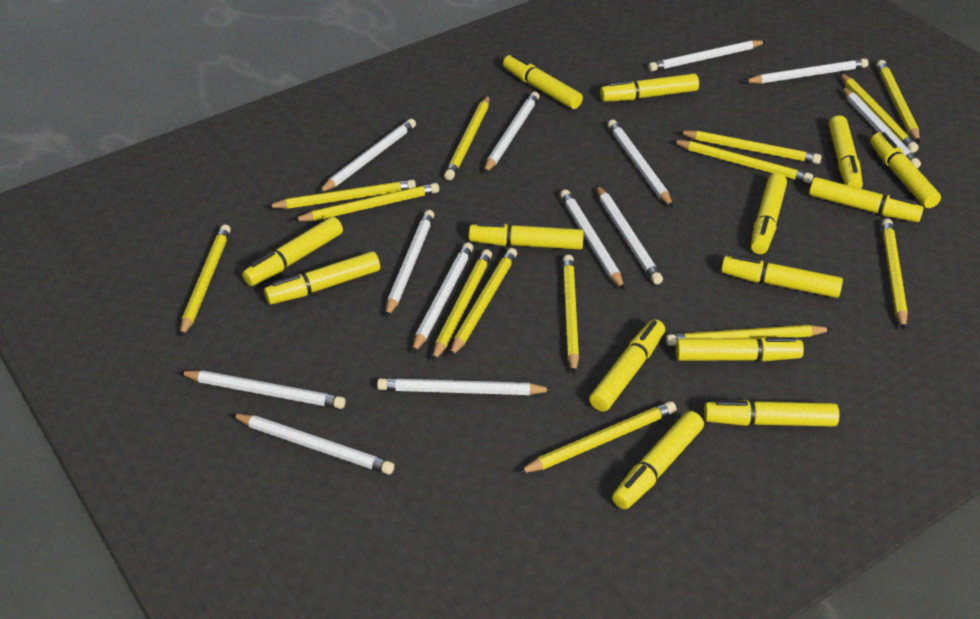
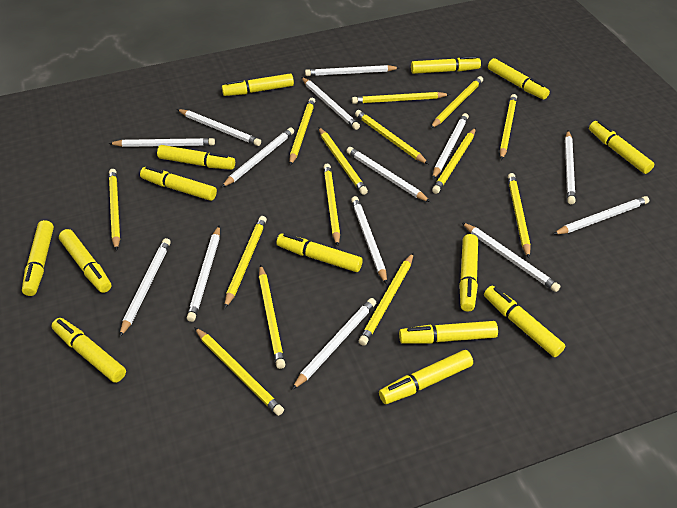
white pencil: [179,370,346,409] [231,414,394,475] [318,119,416,194] [377,378,553,395] [386,210,434,318] [412,242,473,354] [484,92,540,173] [560,189,625,290] [596,185,663,284] [608,120,673,207] [648,40,767,72] [744,58,869,84] [842,87,921,168] = 13 -> [108,138,215,147] [120,238,171,337] [177,109,261,146] [187,225,220,322] [221,127,294,188] [292,298,376,390] [301,77,360,130] [305,65,400,76] [347,147,430,202] [351,196,387,284] [432,113,469,180] [462,222,560,292] [553,196,649,235] [565,130,575,204] = 14

